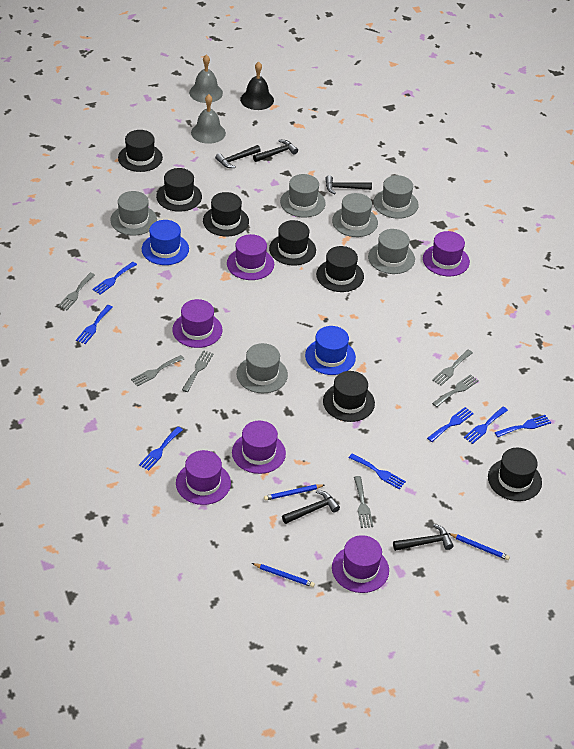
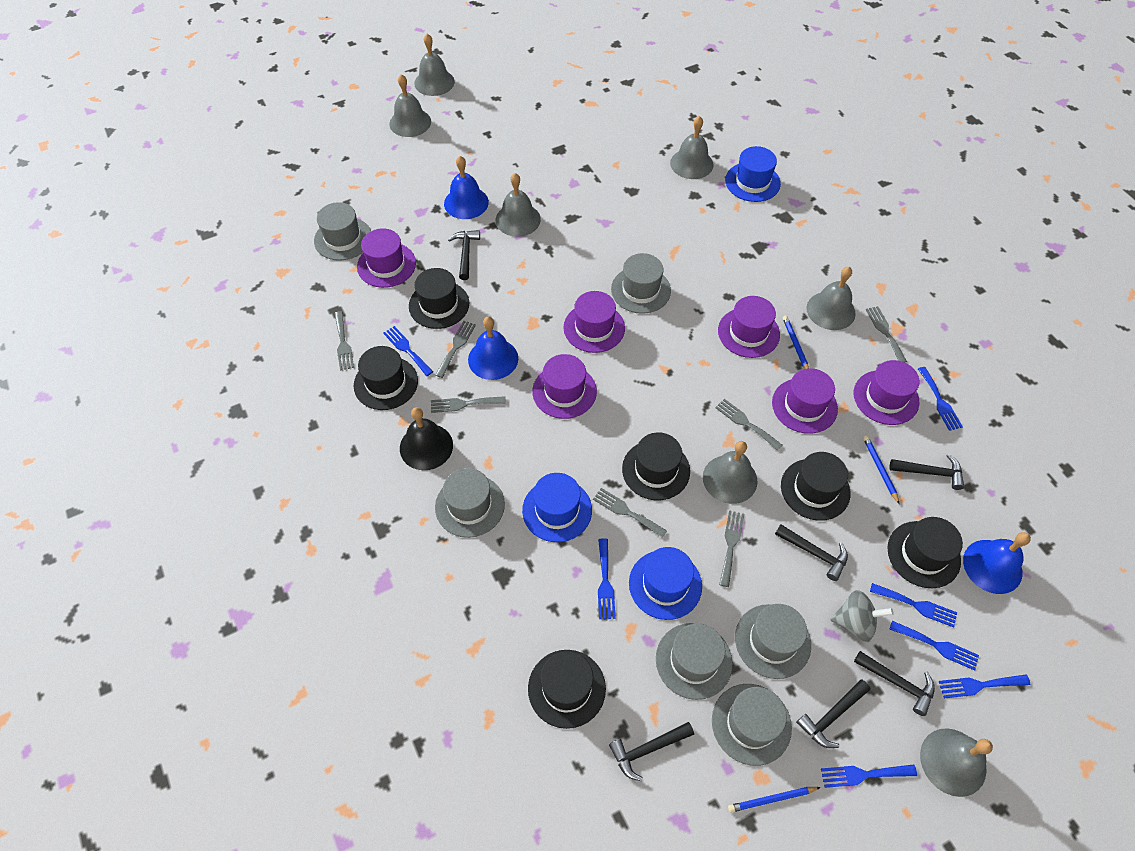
black hammer: [215,145,261,168] [253,140,298,162] [282,490,340,524] [325,175,372,194] [393,524,454,551] = 5 -> [448,230,480,280] [609,722,694,781] [775,524,848,581] [796,679,870,748] [854,651,935,716] [890,454,964,490] = 6
black hat: [118,130,163,172] [156,168,202,212] [203,192,249,236] [269,220,316,266] [316,246,364,292] [323,371,375,422] [488,448,542,501] = 7 -> [353,346,418,410] [409,268,469,329] [528,650,606,729] [622,432,690,500] [781,452,850,521] [887,517,963,588] = 6
blue bell: none = 0 -> [444,156,489,219] [468,316,518,380] [963,532,1031,594] = 3
blue hat: [142,220,189,265] [305,326,356,375] = 2 -> [522,473,592,542] [629,547,702,620] [725,146,781,202] = 3
grey bell: [189,54,223,103] [191,94,226,144] = 2 -> [389,74,431,137] [414,34,455,96] [496,173,541,237] [670,116,714,179] [703,441,758,504] [807,267,856,330] [920,728,993,797] = 7
grey fork: [58,273,95,310] [131,355,184,387] [182,350,213,392] [354,476,373,528] [432,350,473,386] [432,374,479,407] = 6 -> [334,311,354,371] [431,396,506,413] [435,321,476,378] [593,488,667,538] [715,399,782,451] [719,510,744,587] [866,306,907,362] = 7
grey spinning top: none = 0 -> [830,590,893,642] = 1

